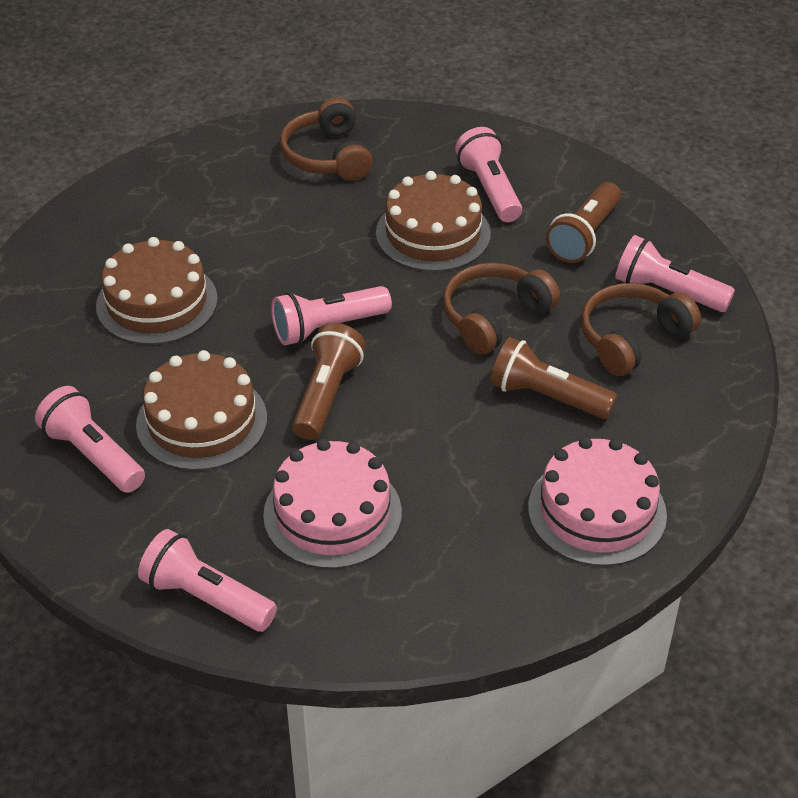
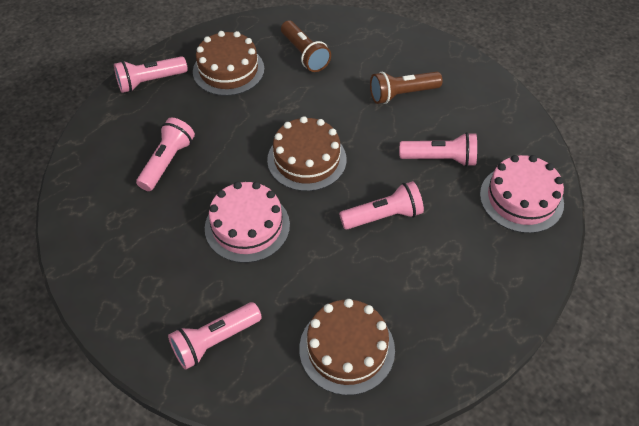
brown flashlight: [292,323,366,440] [490,337,617,419] [546,182,621,263] = 3 -> [281,21,331,72] [370,71,443,104] = 2
brown headphones: [280,97,373,180] [443,263,560,355] [581,283,701,376] = 3 -> none = 0

